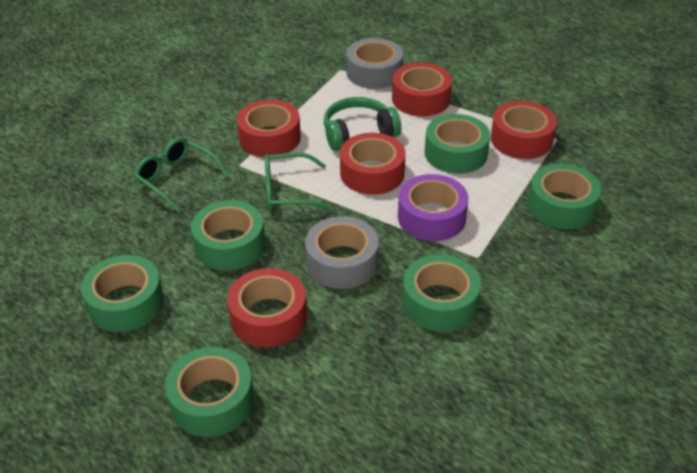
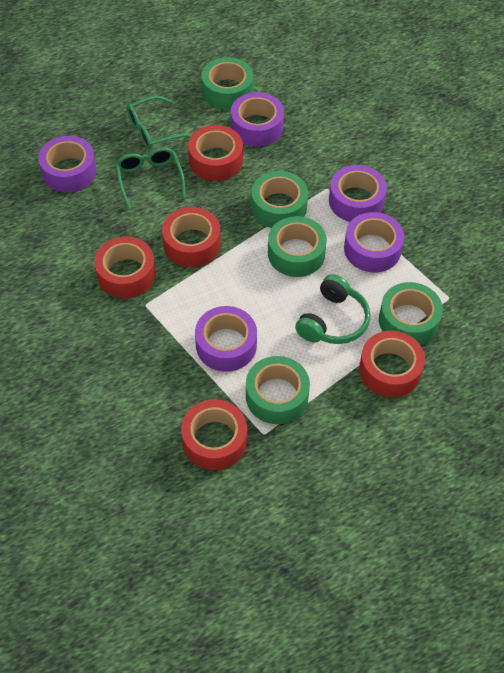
green tape: [81,255,164,332] [165,347,254,437] [191,200,265,270] [402,254,481,332] [425,114,490,174] [528,164,601,229] = 6 -> [201,57,254,110] [246,356,310,424] [251,171,308,228] [268,216,327,277] [379,282,443,345] = 5
grey tape: [305,216,379,289] [346,38,403,89] = 2 -> none = 0
purple tape: [398,174,469,241] = 1 -> [38,136,97,192] [195,306,257,372] [231,92,284,146] [329,165,387,222] [344,212,404,272] = 5

